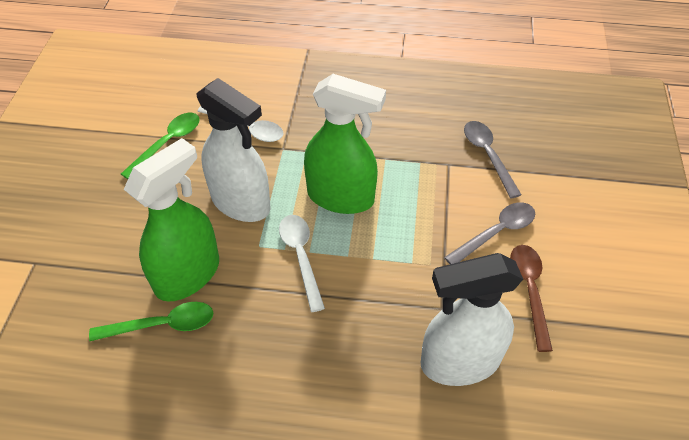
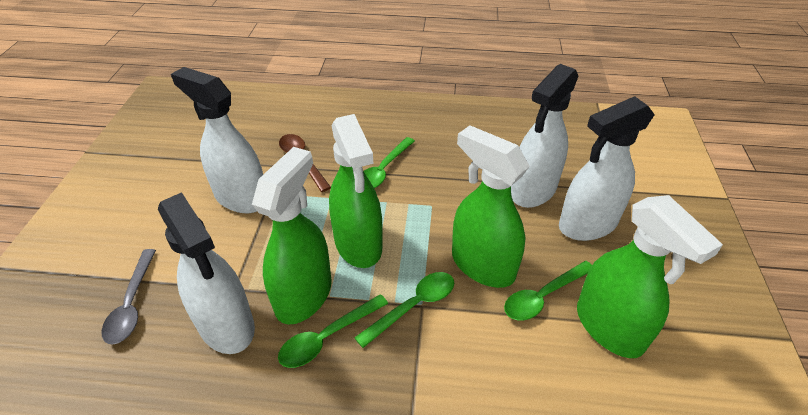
green spoon: [89,302,213,341] [121,113,200,179] = 2 -> [278,294,388,368] [354,272,454,348] [364,137,415,188] [504,261,592,321] = 4
green spray bottle: [124,138,219,301] [304,74,386,214] = 2 -> [252,147,332,325] [329,114,383,268] [452,125,530,288] [577,195,723,358] = 4
grey spoon: [444,202,535,264] [464,121,522,198] = 2 -> [101,249,156,345] = 1
white spoon: [197,106,283,142] [279,215,325,312] = 2 -> none = 0
white spray bottle: [196,78,271,222] [421,253,523,386] = 2 -> [158,192,255,354] [171,67,263,213] [511,64,578,208] [559,97,655,241] = 4

